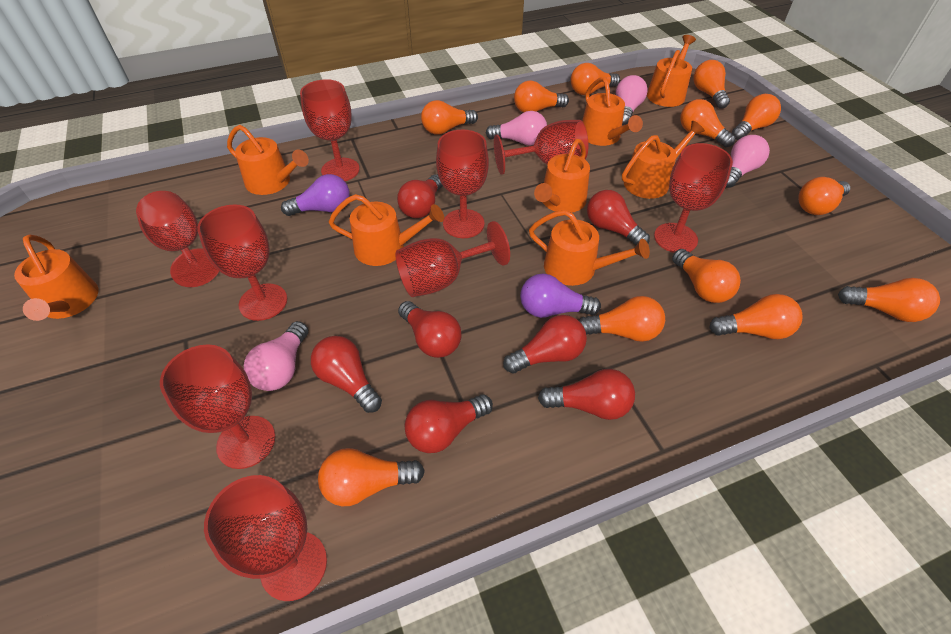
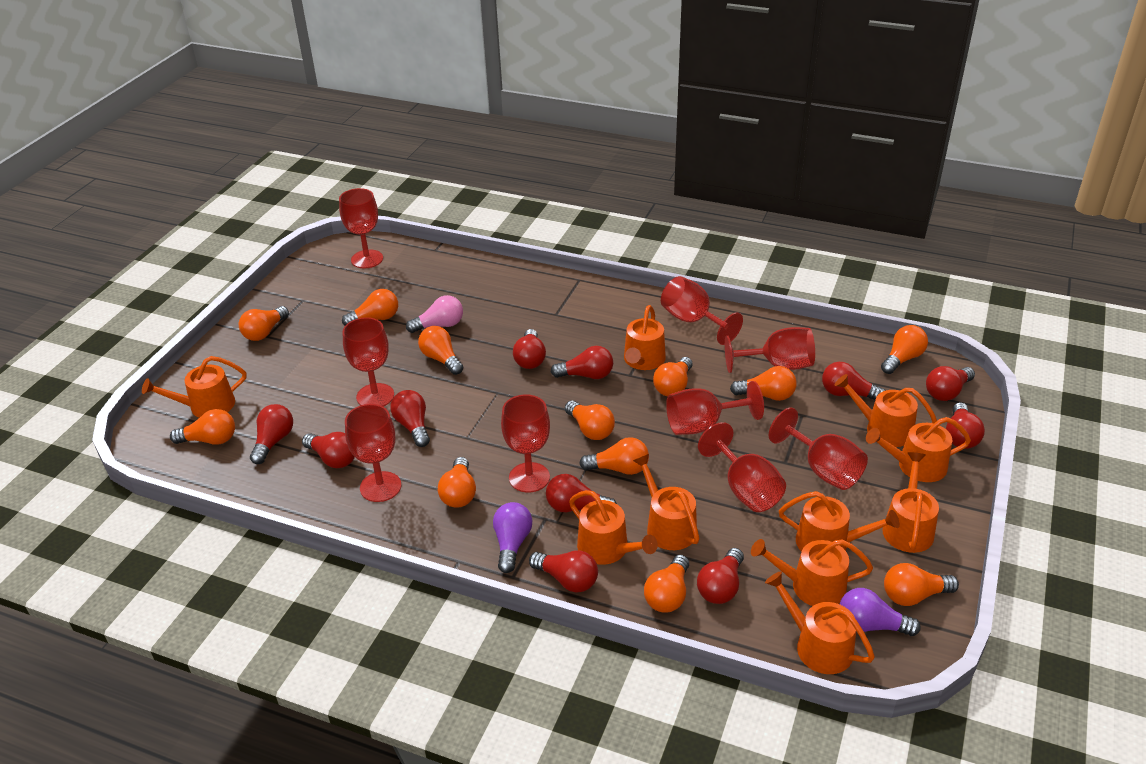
orange watering can: [14,234,99,321] [227,125,309,195] [329,194,444,266] [529,210,650,286] [534,139,590,213] [582,77,643,146] [622,121,705,199] [647,35,696,107] = 8 -> [142,356,246,418] [569,490,658,565] [624,305,666,370] [633,454,700,550] [751,539,873,606] [765,571,875,674] [779,491,900,552] [834,374,937,447] [866,417,971,482] [882,452,939,553] = 10
pink light bulb: [244,321,308,391] [486,111,547,146] [616,75,648,125] [726,135,770,188] = 4 -> [406,295,463,333] = 1
red light bulb: [311,336,382,413] [397,174,443,218] [398,301,462,358] [405,394,493,453] [503,315,587,373] [538,369,635,420] [587,190,650,245] = 7 -> [250,404,293,464] [302,432,355,468] [390,390,430,447] [513,329,546,369] [529,550,598,592] [546,474,617,512] [551,346,613,379] [697,548,744,604] [822,362,886,400] [926,366,975,401] [946,403,985,449] = 11

